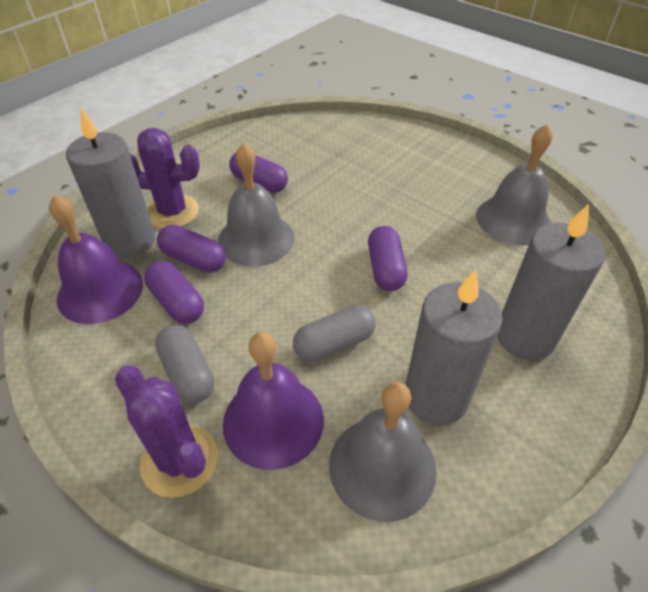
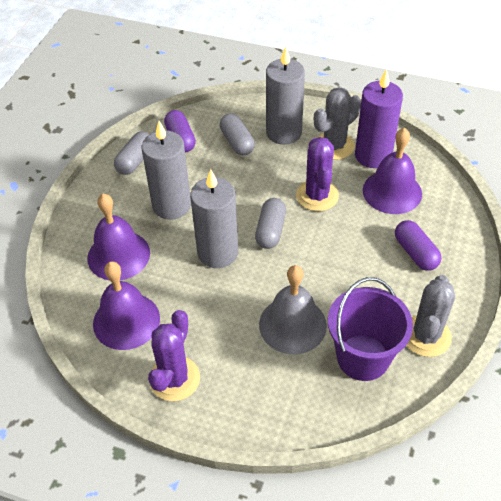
grey bell: [218,143,294,266] [329,382,436,522] [476,124,553,246] = 3 -> [259,265,327,354] = 1
grey cactus: none = 0 -> [314,87,361,160] [406,275,455,357] = 2
grey capsule: [155,325,214,403] [293,305,376,362] = 2 -> [114,131,149,175] [220,113,255,156] [255,198,286,249] = 3
purple bell: [49,195,143,324] [223,332,324,470] = 2 -> [87,194,150,280] [93,261,160,350] [363,128,422,214] = 3
purple bucket: none = 0 -> [328,277,413,381] = 1
purple candle: none = 0 -> [355,69,403,168] = 1
purple capsule: [144,261,204,324] [157,225,226,273] [229,153,288,193] [368,226,408,291] = 4 -> [164,110,196,153] [395,220,442,271] = 2

